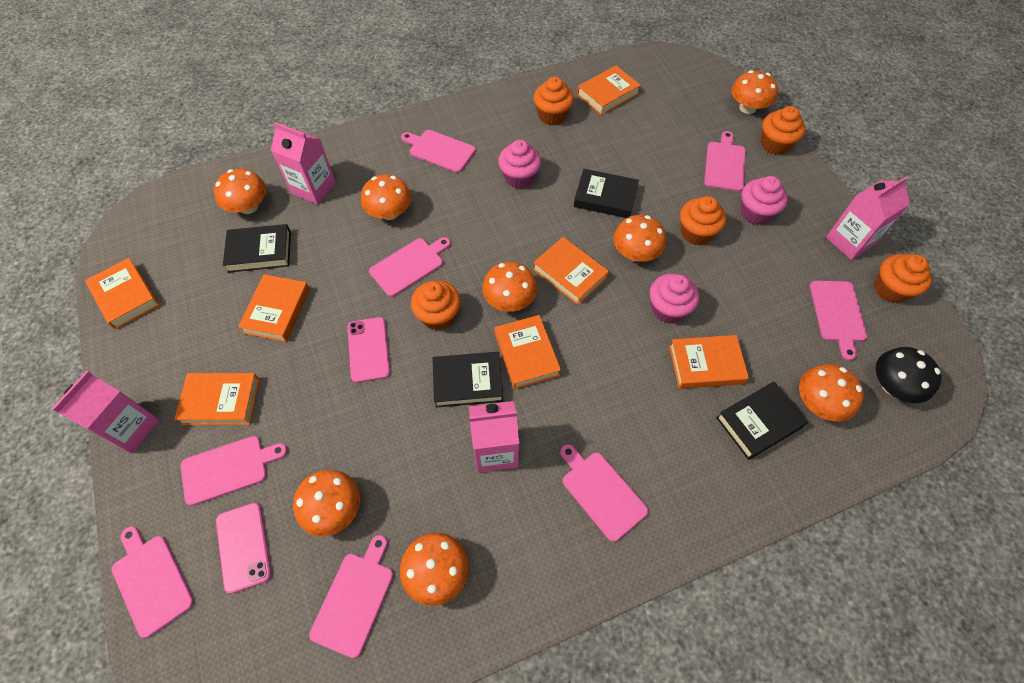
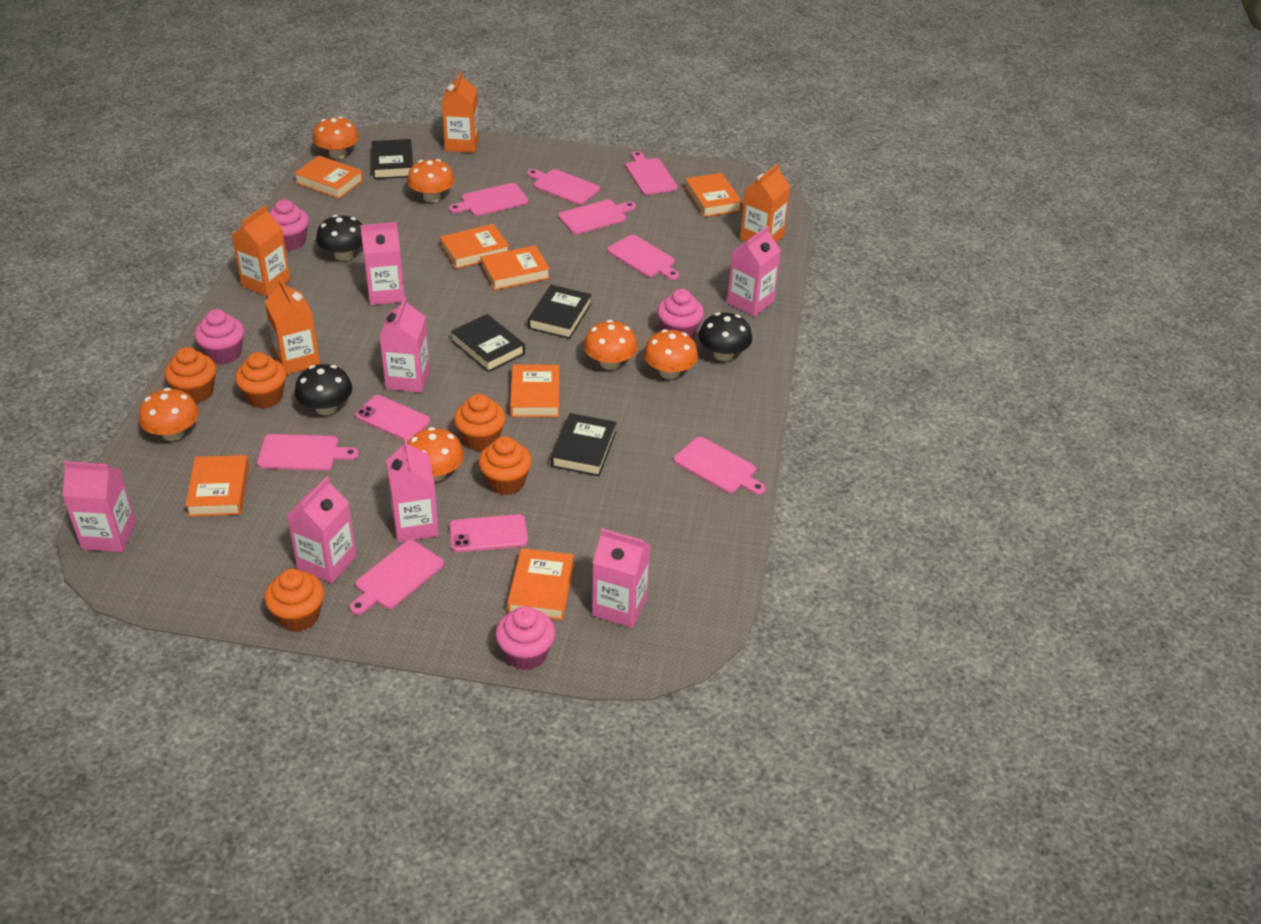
black mushroom: [876,347,942,403] = 1 -> [294,364,352,415] [316,215,362,261] [699,313,752,361] = 3
orange carton: none = 0 -> [232,205,290,297] [265,279,320,375] [442,71,479,153] [740,163,790,243] = 4
orange mushroom: [214,169,266,214] [293,470,360,536] [361,174,411,220] [400,533,469,606] [482,262,537,312] [613,215,666,262] [731,70,778,114] [799,364,864,422] = 8 -> [139,388,199,441] [313,116,359,159] [407,159,455,202] [407,427,464,482] [583,320,638,370] [644,329,698,379] = 6
pink carton: [52,371,159,454] [271,122,336,204] [469,401,519,472] [826,176,910,260] = 4 -> [62,461,136,552] [286,477,357,584] [360,222,405,305] [379,297,430,393] [386,439,439,542] [592,529,651,628] [727,226,781,317] = 7
pink cupcake: [498,140,541,189] [650,273,699,323] [740,176,788,225] = 3 -> [194,309,244,364] [270,199,309,251] [495,606,555,670] [657,289,704,338] = 4

